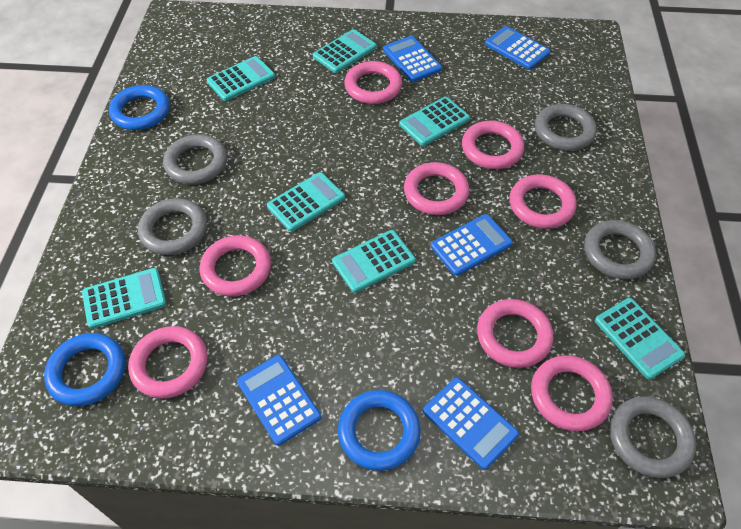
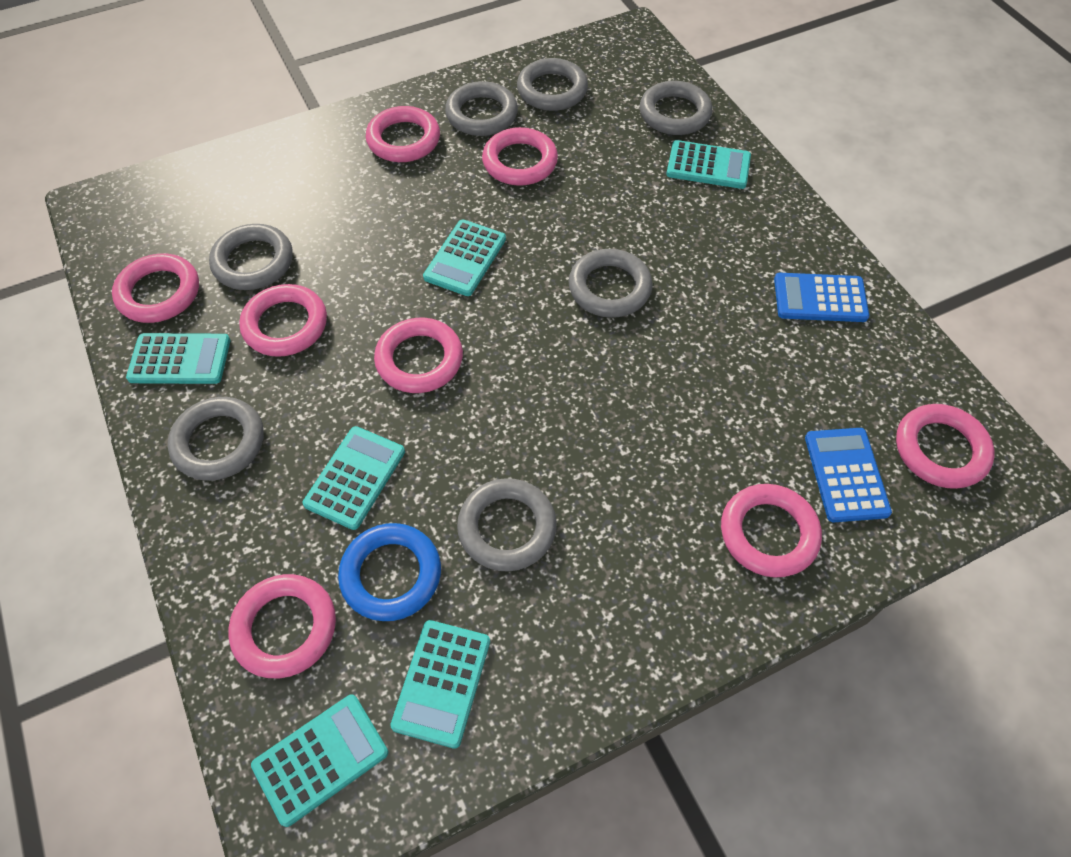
blue calculator: [237,355,321,446] [383,36,442,82] [423,377,519,470] [431,214,513,276] [485,26,550,70] = 5 -> [774,273,869,322] [805,428,892,522] = 2
blue ring: [44,333,125,406] [109,85,170,130] [338,390,421,471] = 3 -> [338,523,441,621] = 1
grey ring: [138,198,207,255] [163,134,227,184] [535,104,597,151] [584,220,656,279] [610,396,696,478] = 5 -> [168,397,264,481] [209,224,293,290] [445,81,518,136] [457,478,557,572] [517,58,588,111] [568,249,653,318] [640,81,712,135] = 7
turquoise calculator: [82,268,166,329] [206,56,275,101] [267,172,345,232] [313,29,377,73] [332,230,416,293] [399,97,470,146] [595,298,685,379] = 7 -> [126,333,230,384] [251,694,388,827] [303,426,405,530] [390,620,490,749] [423,219,506,296] [666,140,751,189] = 6

